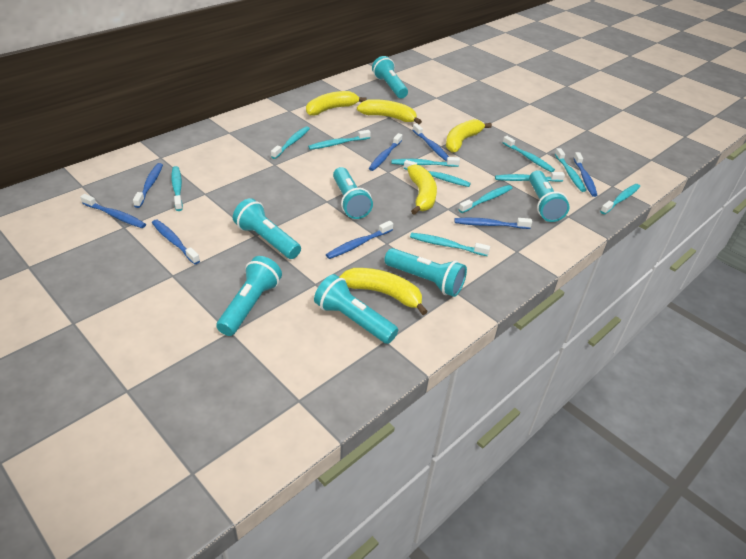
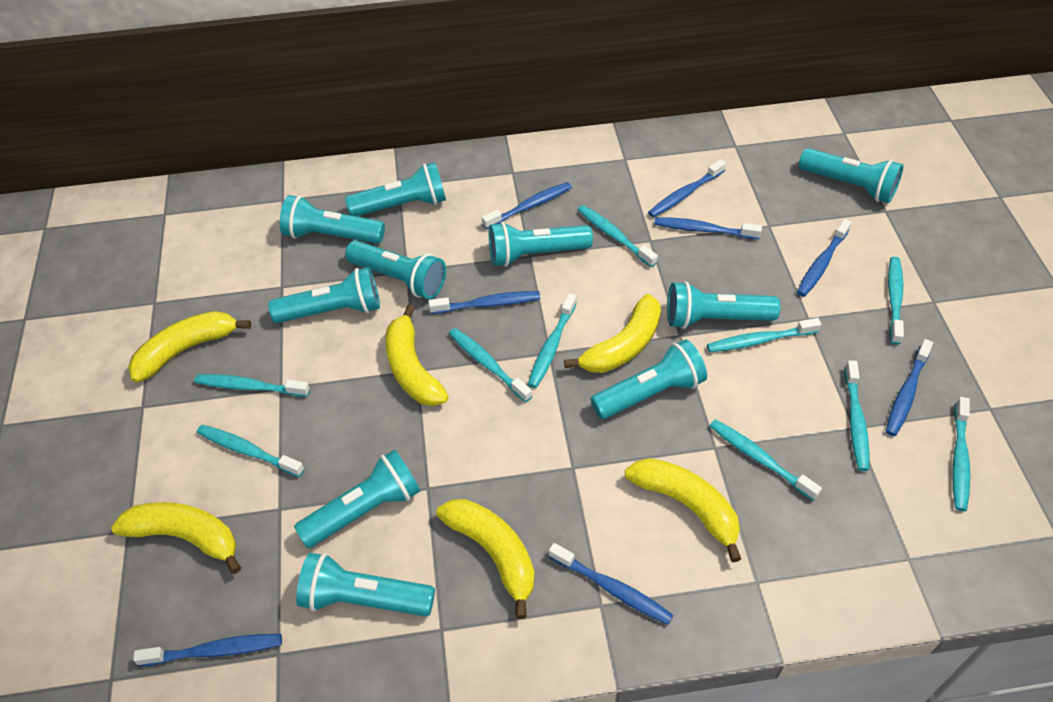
turquoise flashlight: [216,256,282,336] [233,198,301,259] [314,274,398,344] [333,167,373,219] [372,56,408,98] [385,248,467,297] [529,170,570,222] = 7 -> [268,267,380,323] [280,195,385,244] [294,449,420,548] [296,553,435,617] [345,162,446,216] [345,240,446,299] [489,222,593,267] [591,339,707,419] [667,281,780,329] [799,148,904,203] = 10
turquoise toothbrush: [171,166,183,211] [271,126,310,159] [308,130,371,150] [391,157,460,167] [404,160,471,187] [410,233,490,256] [458,185,512,213] [495,172,565,182] [502,136,555,172] [555,148,586,192] [600,184,640,214] = 11 -> [194,374,310,397] [197,425,305,477] [449,328,532,402] [528,293,577,388] [578,205,658,267] [707,318,821,352] [709,419,822,501] [845,360,869,471] [888,257,904,345] [952,397,970,511] = 10
yellow banana: [306,91,366,116] [339,268,428,315] [357,99,422,125] [407,164,437,215] [446,119,492,153] = 5 -> [111,502,241,574] [128,311,251,382] [385,305,449,406] [436,499,535,619] [564,294,661,373] [625,458,741,562] = 6

